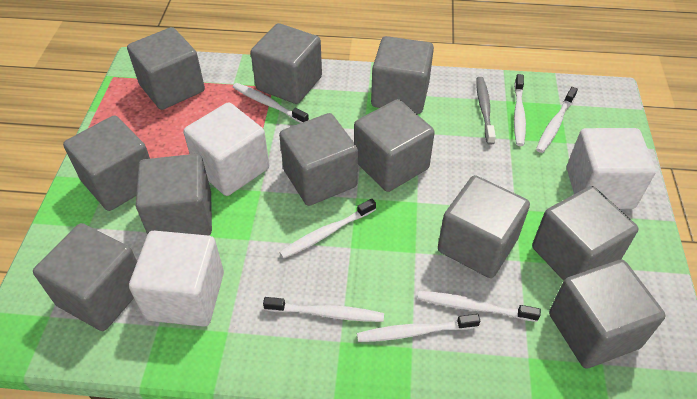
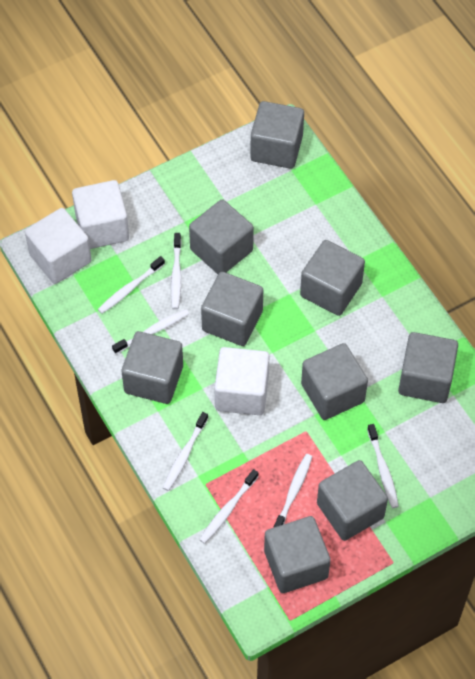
grey cube: [33,223,137,331] [63,116,150,211] [127,27,205,110] [136,154,212,236] [251,23,322,104] [279,113,358,206] [354,99,435,192] [371,36,434,114] [438,175,530,278] [532,186,638,281] [549,260,666,368] = 11 -> [122,331,183,404] [189,199,254,274] [201,272,263,346] [250,101,304,169] [264,516,331,593] [300,240,365,316] [301,343,368,420] [317,460,388,541] [398,332,458,403] = 9
grey toothbrush: [476,77,496,145] = 1 -> none = 0

